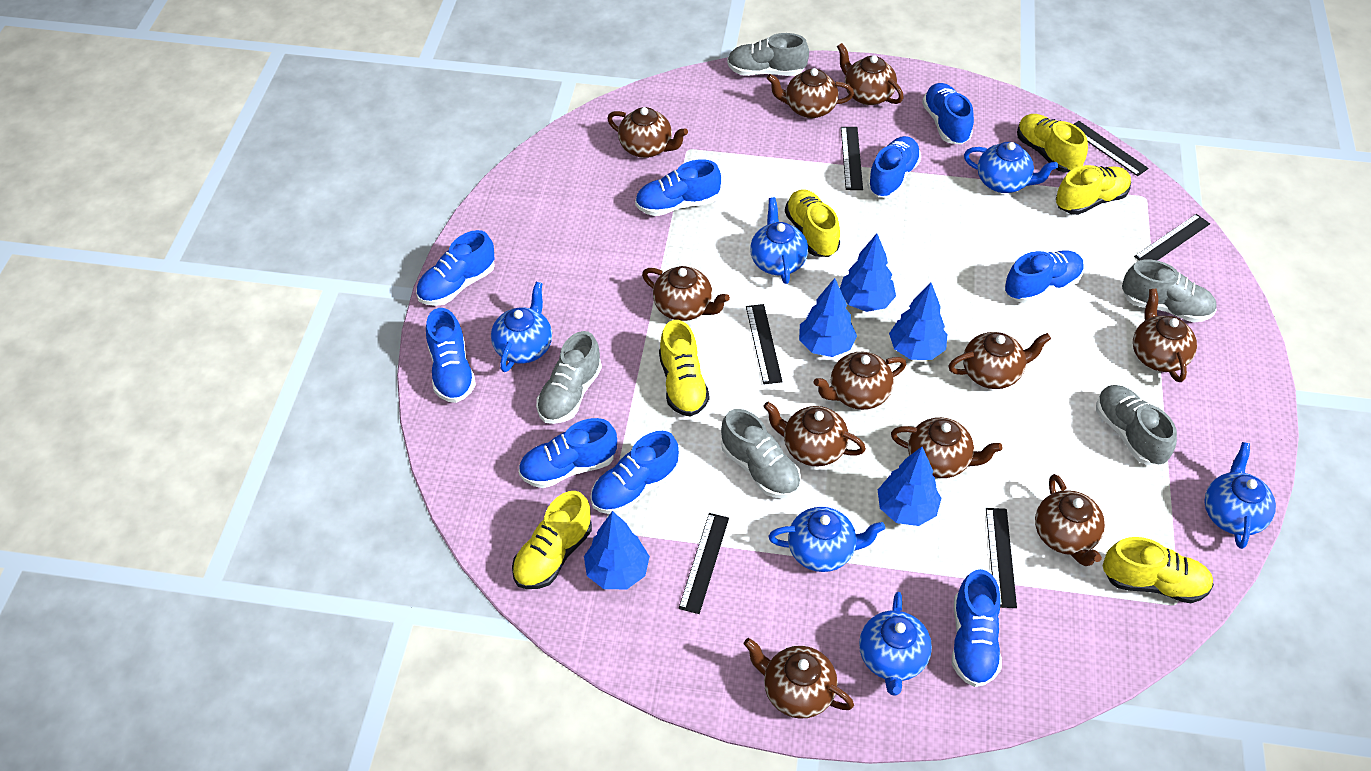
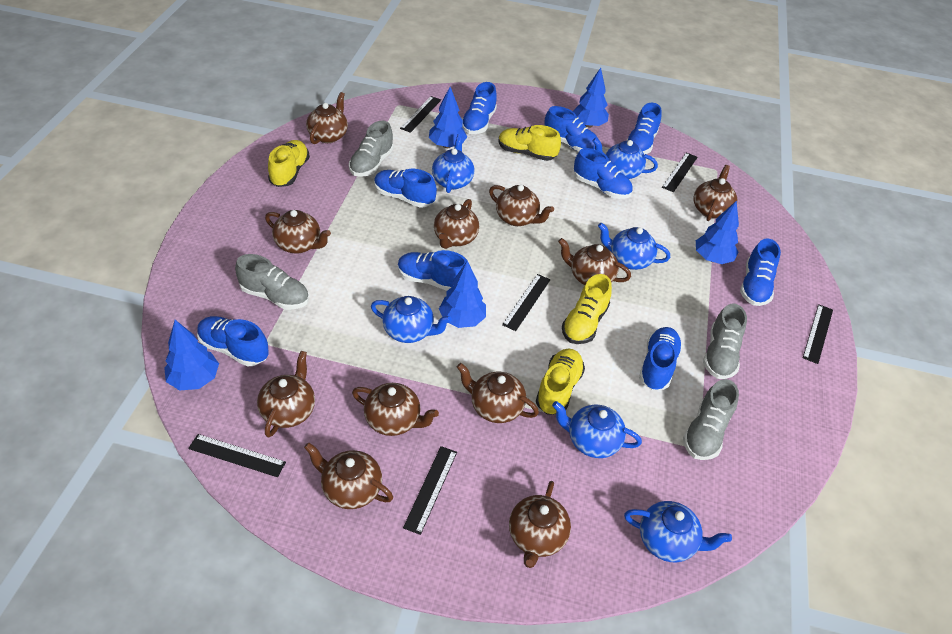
grey shoe: [536,331,602,424] [721,409,801,498] [727,33,809,76] [1096,385,1177,465] [1122,260,1217,323] = 5 -> [235,254,309,310] [349,121,394,177] [683,379,739,460] [703,303,747,379] = 4
yellow shoe: [512,491,592,589] [659,320,709,417] [785,189,840,257] [1017,114,1088,172] [1056,165,1131,215] [1103,537,1214,603] = 6 -> [268,140,310,187] [498,125,561,161] [536,349,585,415] [562,274,612,344] = 4

